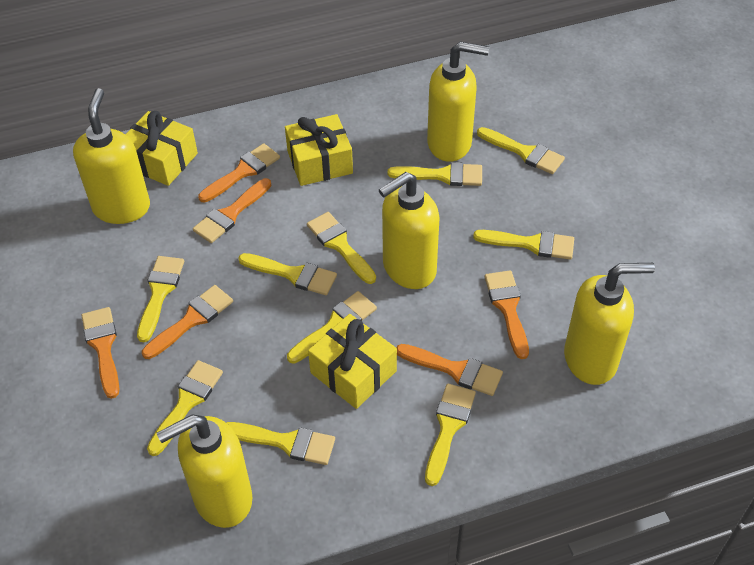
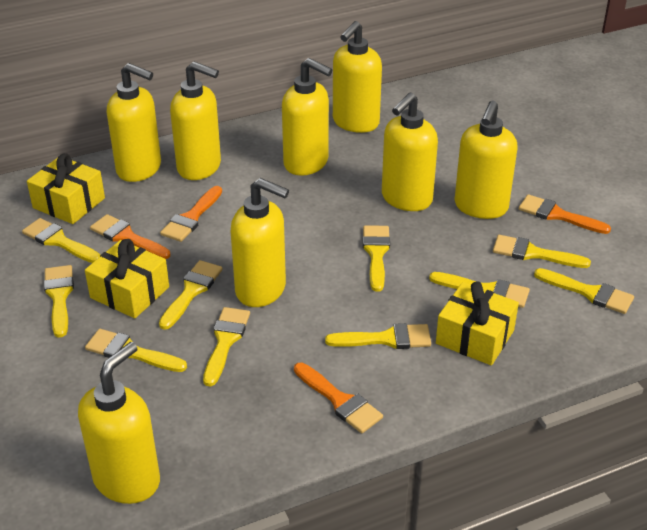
orange brush: [82,307,119,399] [142,285,233,359] [193,178,272,243] [198,143,280,202] [396,344,503,396] [484,270,529,359] = 6 -> [90,214,170,259] [160,186,222,242] [294,363,383,433] [519,194,611,234] = 4
yellow soap dispenser: [73,88,150,224] [157,414,252,528] [379,172,439,289] [427,42,489,162] [564,263,655,385] = 5 -> [78,342,160,504] [107,63,161,182] [170,61,221,180] [231,178,289,307] [282,58,332,176] [333,21,382,133] [382,92,438,211] [455,100,518,219] = 8

